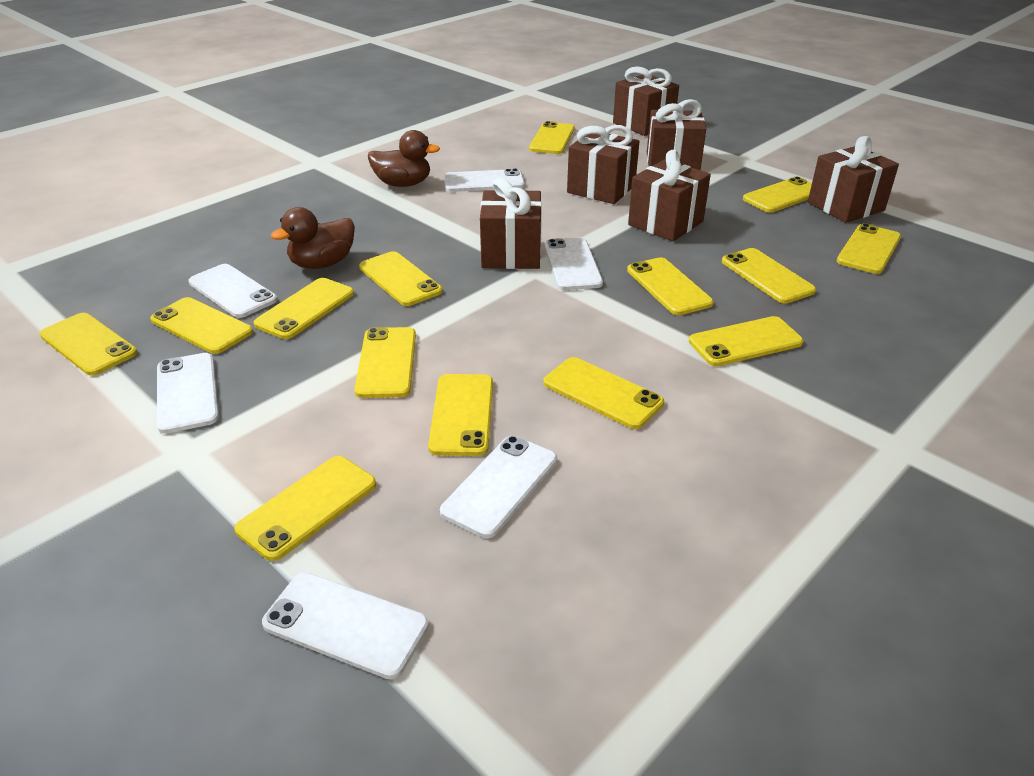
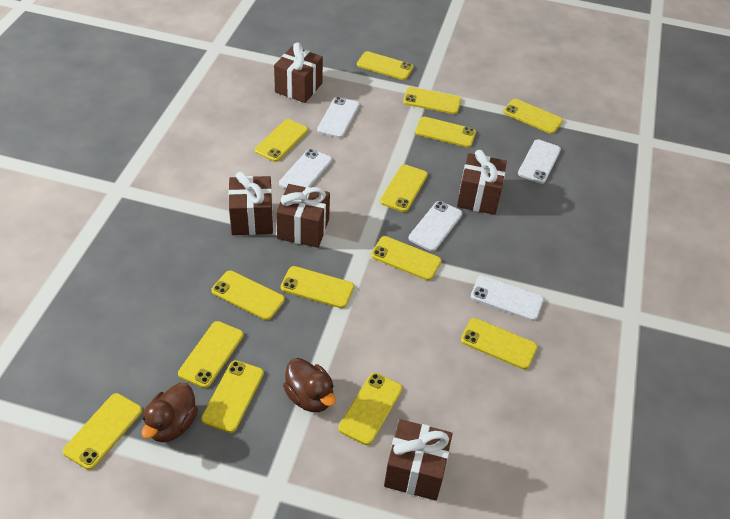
brown gift: [480,177,542,269] [567,125,639,204] [613,66,679,136] [628,150,711,241] [647,99,706,170] [808,136,899,223] = 6 -> [228,172,273,235] [274,42,323,103] [276,184,330,248] [384,419,452,501] [457,150,507,215] = 5
white phone: [157,353,219,434] [188,264,277,318] [262,572,429,679] [440,436,557,538] [444,168,525,192] [545,238,603,290] = 6 -> [279,149,332,189] [317,97,359,138] [408,201,463,251] [471,275,544,321] [518,139,561,184] = 5

